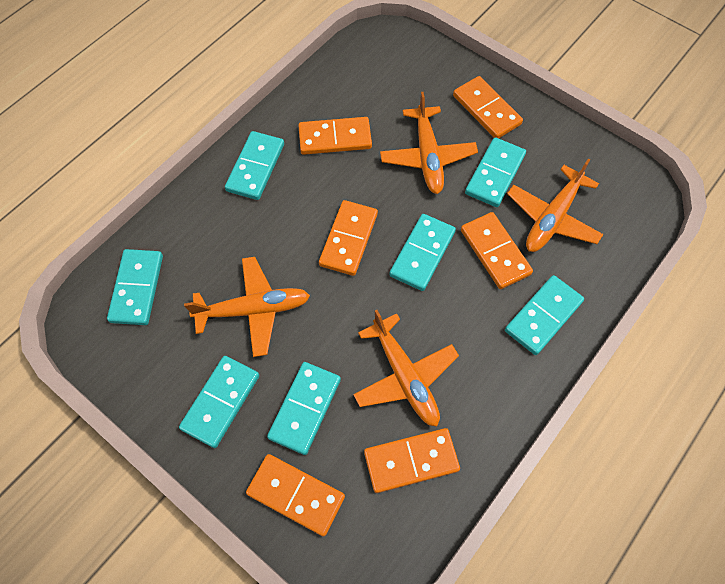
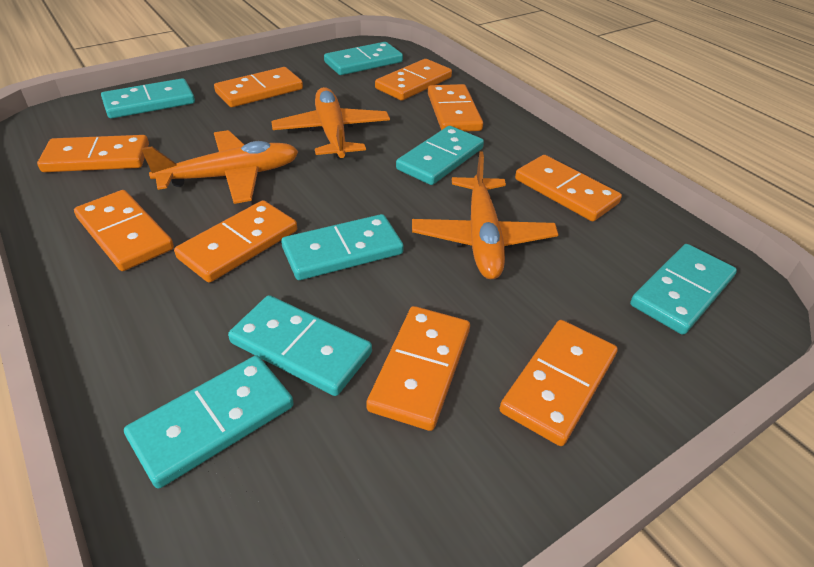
orange domino: [246,454,345,537] [298,117,372,155] [319,200,378,276] [364,428,460,493] [453,76,523,138] [461,212,533,289] = 6 -> [37,135,149,172] [74,190,174,271] [174,200,297,283] [214,67,303,107] [366,306,470,431] [375,59,452,100] [428,84,483,132] [499,320,618,446] [515,155,622,221] = 9
orange plane: [184,257,310,357] [353,310,459,427] [380,92,478,194] [507,158,604,252] = 4 -> [141,130,299,204] [271,87,390,158] [412,151,559,279] = 3

